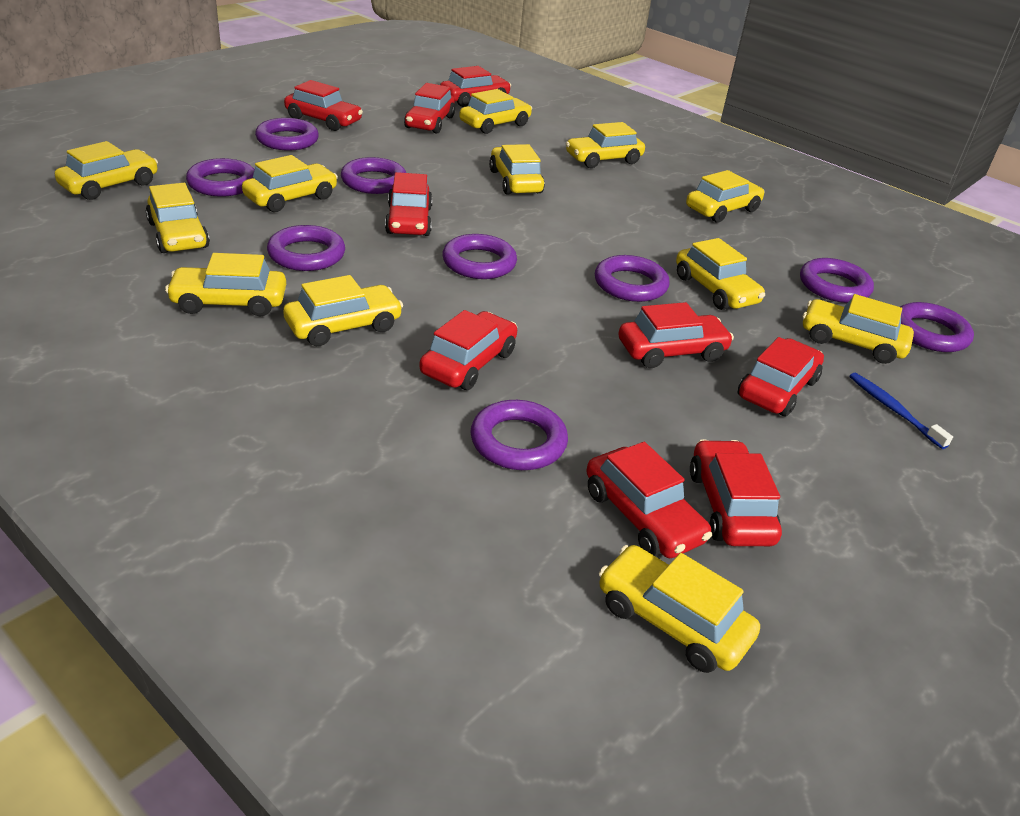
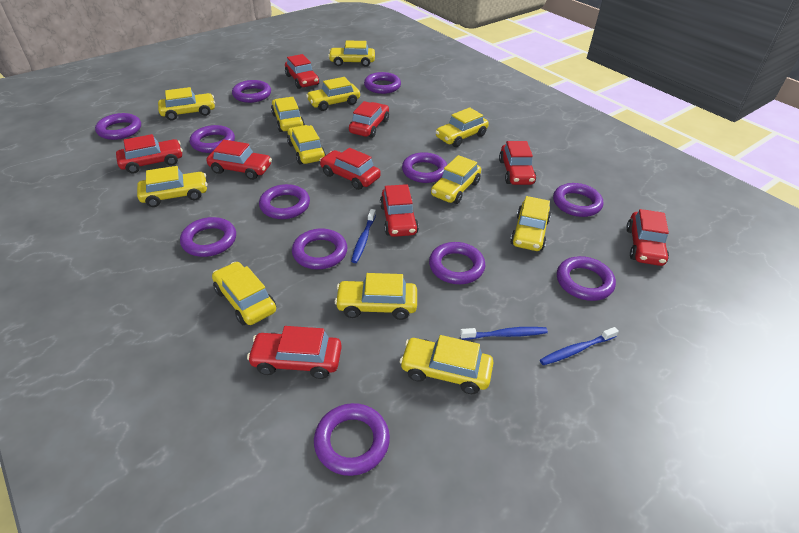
blue toothbrush: [850,373,953,449] = 1 -> [351,209,376,263] [460,327,548,340] [540,327,619,365] = 3
purple ring: [186,158,255,197] [255,118,319,151] [267,225,345,271] [341,157,406,194] [442,234,517,279] [470,400,568,470] [595,255,669,302] [800,258,874,303] [900,302,974,352] = 9 -> [95,113,141,140] [180,217,236,257] [190,125,235,153] [232,80,271,103] [259,184,310,219] [292,229,347,269] [314,403,390,476] [364,72,401,94] [402,152,447,183] [429,242,485,284] [553,183,603,217] [557,256,616,301] = 12

